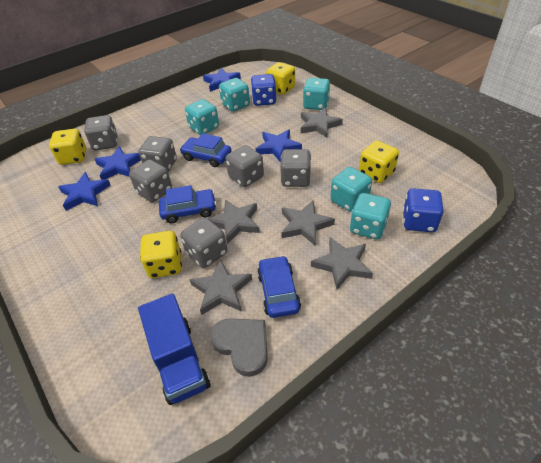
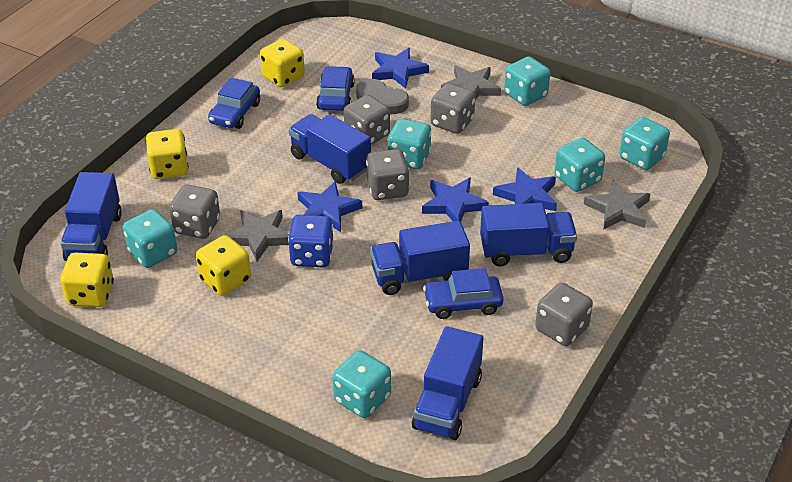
blue dice: [251,74,277,106] [403,188,444,232] = 2 -> [288,215,334,267] = 1
blue truck: [138,293,210,405] = 1 -> [60,172,122,262] [289,114,371,184] [370,221,470,295] [412,326,483,440] [480,203,577,267] = 5
grey dice: [84,115,118,151] [129,160,172,202] [139,136,177,172] [180,217,227,268] [226,145,264,187] [280,149,311,187] = 6 -> [169,184,220,239] [344,95,390,145] [366,149,409,200] [430,83,475,134] [535,283,593,346] = 5
grey star: [190,259,252,315] [208,199,260,244] [281,201,335,246] [301,107,343,138] [311,237,373,290] = 5 -> [227,210,289,261] [441,65,501,100] [584,180,650,230] = 3
turquoise dice: [185,99,219,135] [219,78,250,112] [303,78,330,110] [330,167,372,212] [350,193,391,239] = 5 -> [123,209,177,268] [333,350,391,418] [388,119,431,170] [504,56,550,106] [554,138,605,192] [619,117,670,170] = 6

